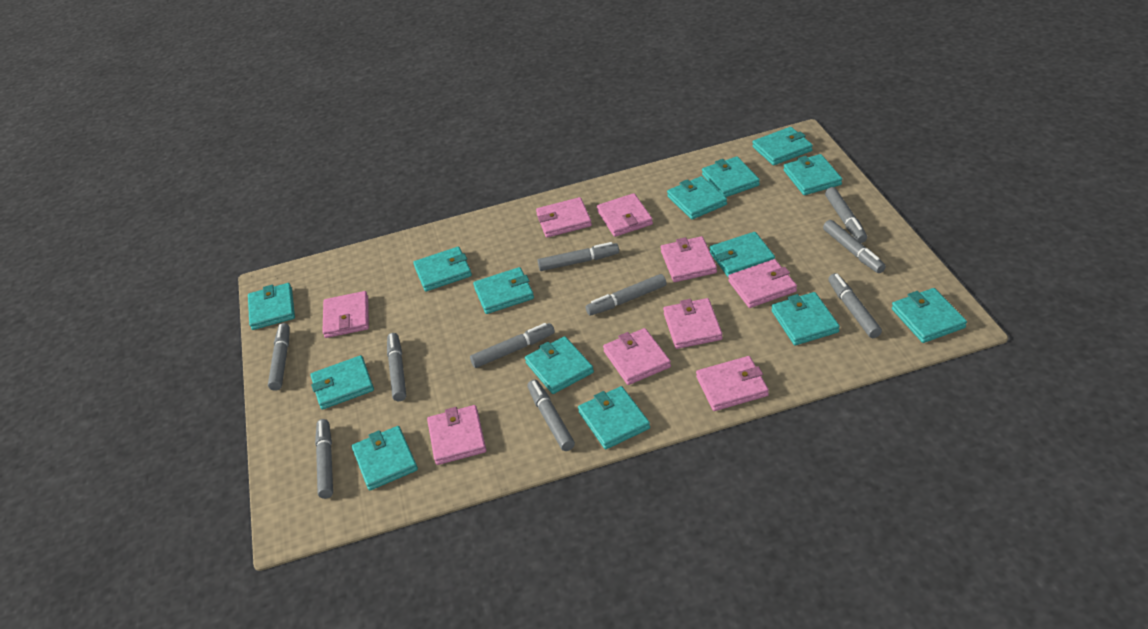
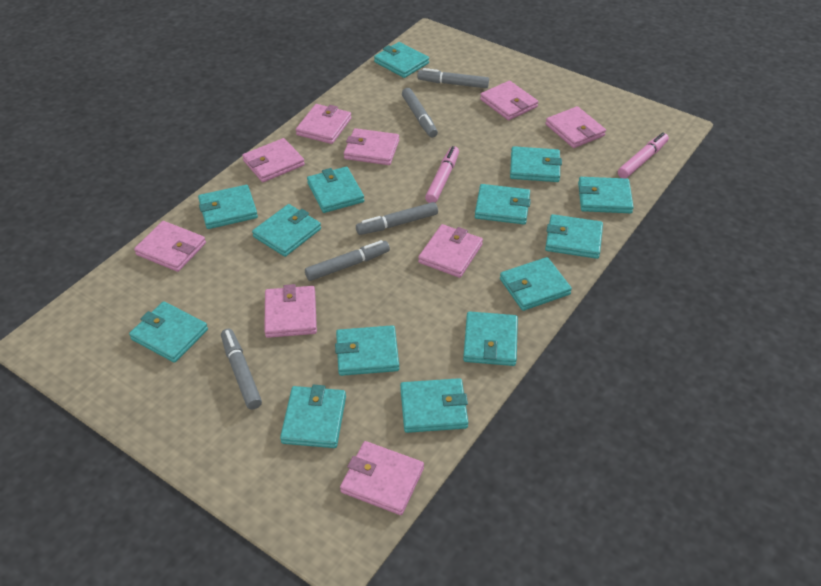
grey marker: [268,323,290,391] [315,419,333,499] [387,333,406,401] [470,323,555,368] [528,379,575,451] [537,242,619,271] [585,274,667,316] [823,220,886,273] [825,187,867,243] [828,273,882,338] = 10 -> [221,329,262,410] [305,240,390,281] [356,202,438,235] [402,88,438,138] [417,68,489,88] = 5
pink marker: none = 0 -> [425,146,459,203] [618,132,669,178] = 2

